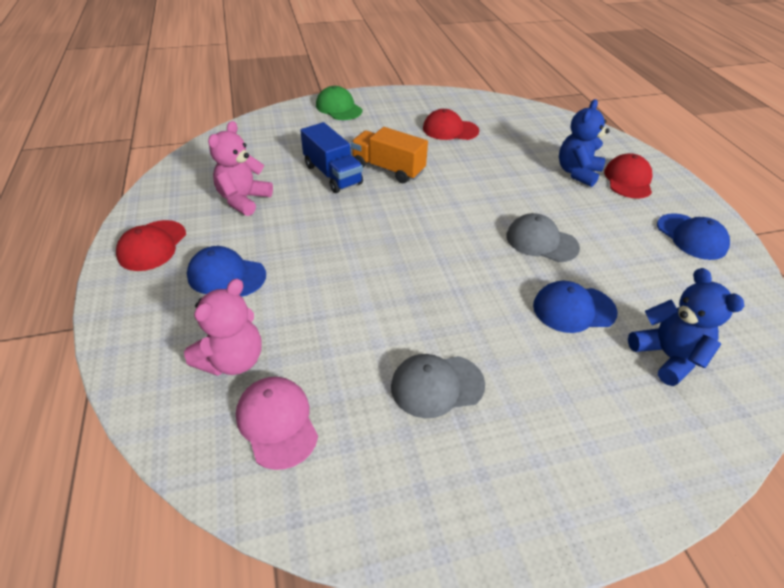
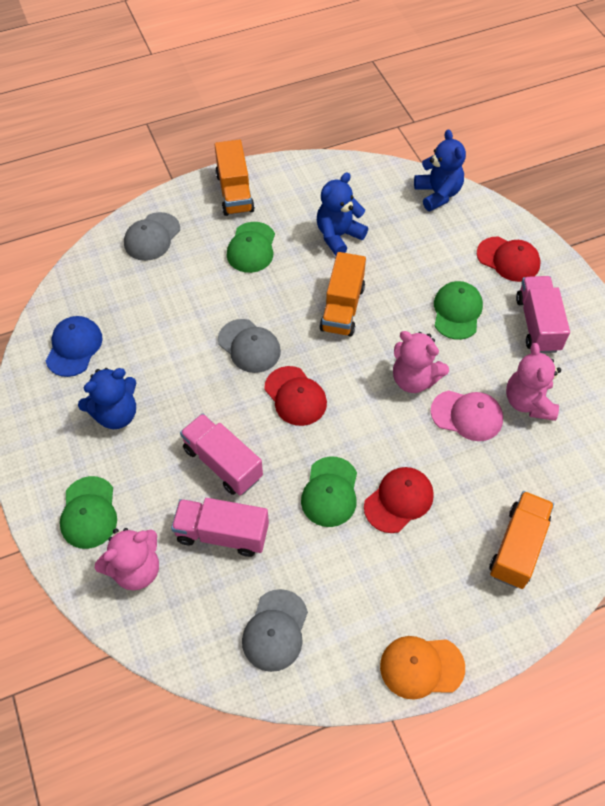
blue cap: [187,246,266,297] [533,281,618,333] [657,213,730,260] = 3 -> [46,316,103,377] = 1
blue teddy bear: [559,99,610,187] [628,268,744,386] = 2 -> [78,368,137,429] [317,172,368,256] [414,129,466,211] = 3
blue truck: [300,122,363,193] = 1 -> none = 0
green cap: [316,86,362,120] = 1 -> [60,476,117,549] [227,222,275,273] [301,456,357,527] [434,281,483,340] = 4
grey cap: [391,354,485,418] [506,213,580,262] = 2 -> [124,212,180,261] [218,319,281,373] [242,589,308,672] = 3
orange cap: none = 0 -> [380,636,465,700] = 1
orange truck: [351,127,428,183] = 1 -> [215,140,255,216] [319,252,366,337] [489,491,554,589] = 3
pink teddy bear: [184,279,262,376] [208,121,273,216] = 2 -> [95,528,159,591] [393,331,449,393] [506,343,561,421] = 3
pink truck: none = 0 -> [171,498,269,557] [180,413,263,495] [516,276,570,353] = 3

